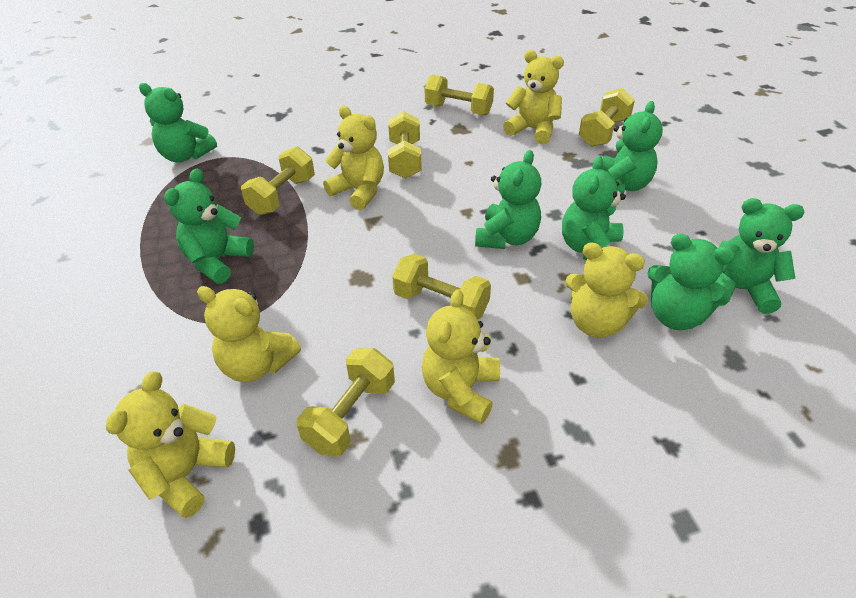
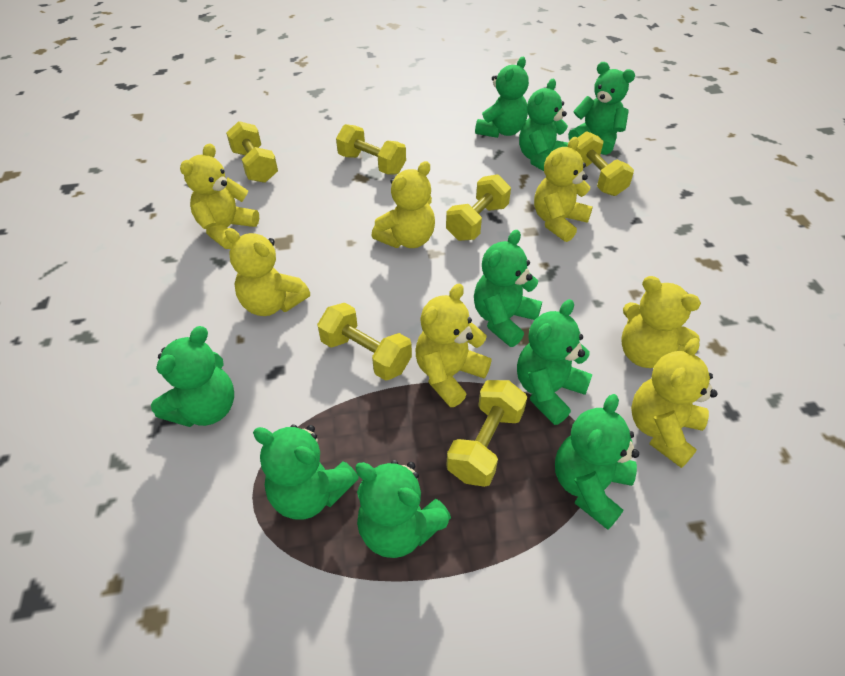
green teddy bear: [139,83,217,162] [164,169,254,284] [475,150,541,249] [562,156,626,260] [602,101,663,194] [647,234,735,330] [716,198,805,314] = 7 -> [151,326,234,427] [253,424,359,520] [355,460,451,558] [474,230,542,347] [475,57,529,138] [517,299,593,425] [519,79,568,171] [555,394,639,530] [568,62,635,155] = 9
yellow teddy bear: [106,371,235,518] [197,286,301,382] [323,106,384,210] [422,289,500,424] [503,50,564,144] [565,242,648,338] = 6 -> [180,143,259,249] [225,228,310,316] [371,161,435,248] [415,284,492,407] [534,137,593,242] [621,276,701,368] [631,338,718,468] = 7

